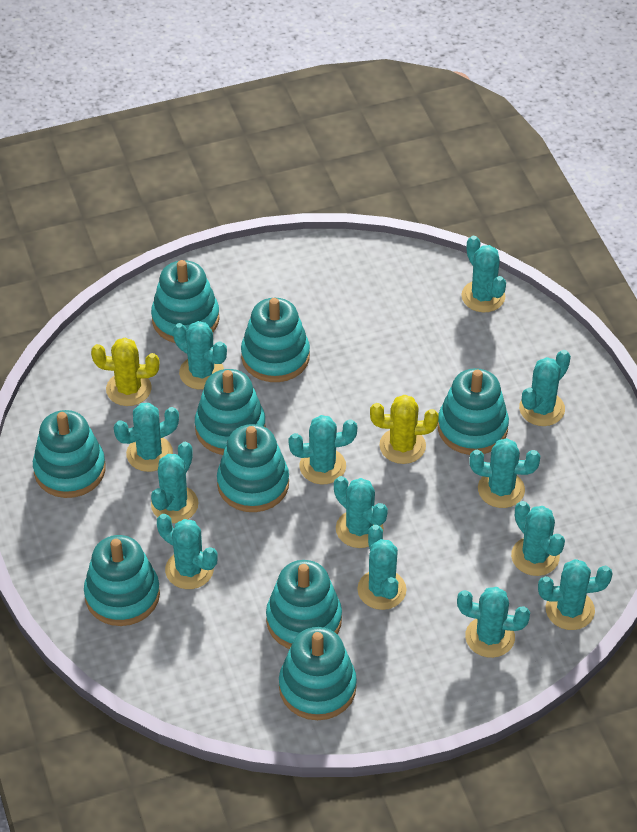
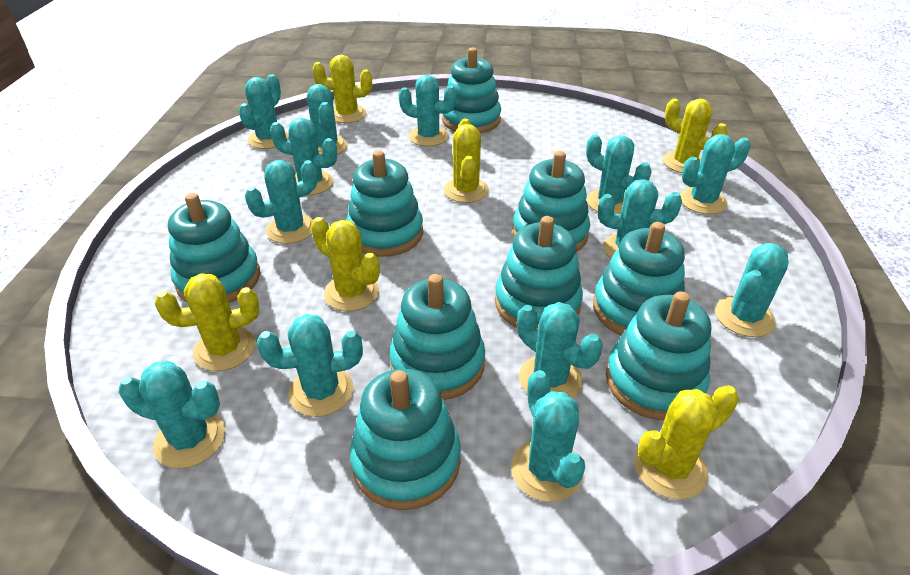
yellow cactus: [91,338,160,406] [370,395,439,464] = 2 -> [155,273,260,371] [311,217,380,311] [312,55,372,123] [444,119,489,203] [634,385,739,499] [663,99,728,173] = 6

